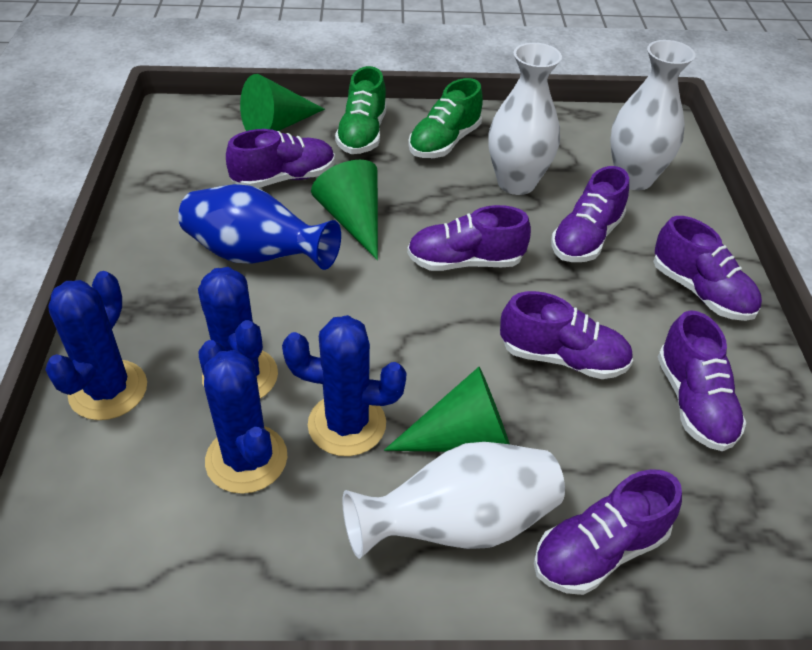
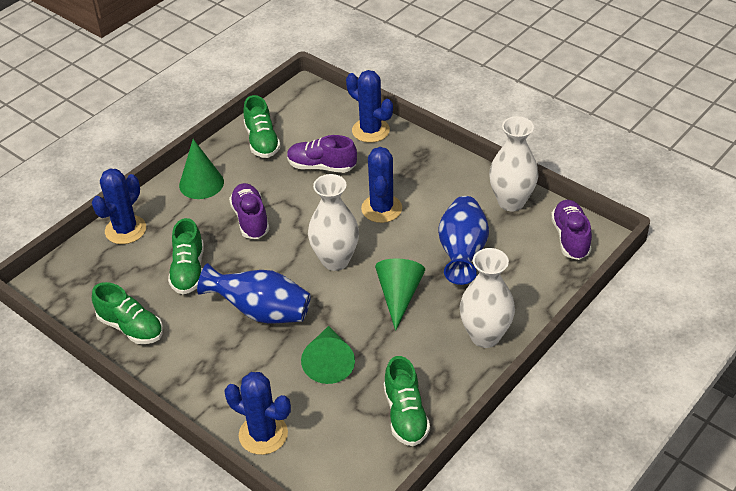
blue vase: [178,184,341,270] = 1 -> [197,263,311,323] [438,196,489,285] = 2
green shoe: [335,66,387,154] [408,78,483,158] = 2 -> [92,282,163,344] [168,218,204,295] [243,95,281,158] [384,356,430,446] = 4
purple shoe: [226,129,335,188] [407,205,531,271] [500,291,633,379] [534,469,682,595] [551,166,629,262] [653,216,762,321] [658,310,746,451] = 7 -> [229,183,270,239] [287,135,357,173] [551,200,592,260] = 3

